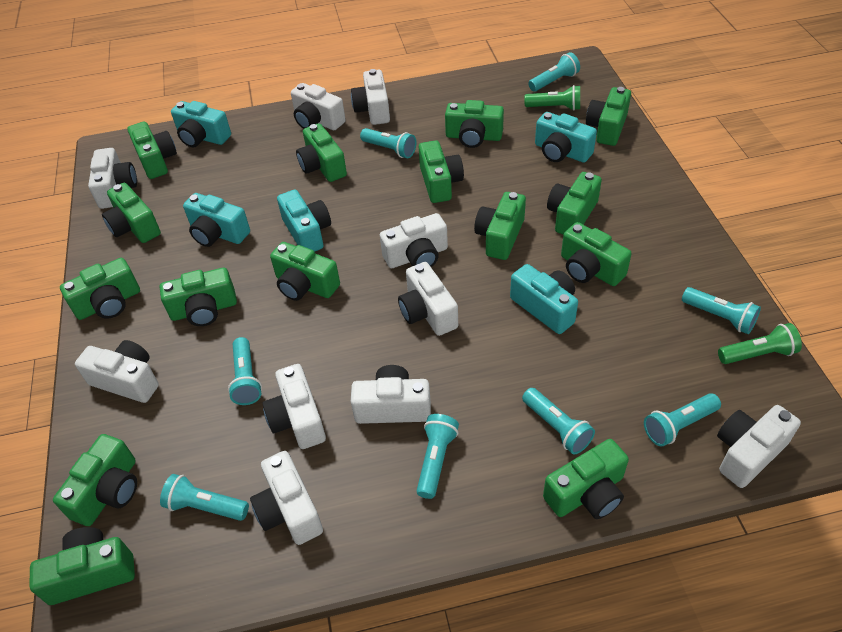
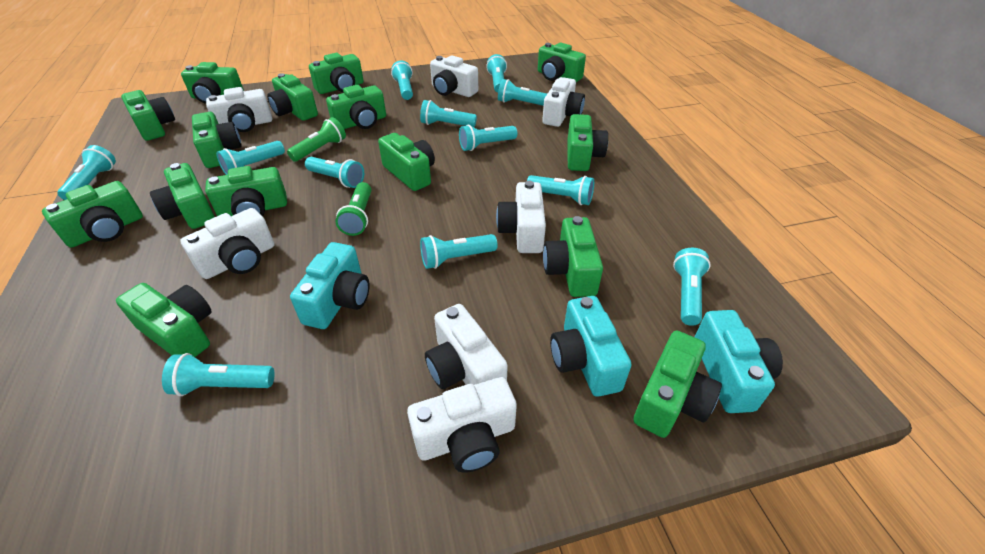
turquoise camera: [171,101,231,147] [183,193,250,247] [277,190,331,252] [510,264,578,334] [535,112,597,163] = 5 -> [290,242,370,329] [550,296,632,397] [695,310,783,413] = 3
turquoise flashlight: [160,474,249,521] [228,337,262,405] [360,128,416,158] [417,414,459,499] [522,388,595,454] [528,52,580,92] [644,393,721,446] [682,287,761,334] = 8 -> [57,145,116,200] [162,353,275,396] [216,141,285,175] [305,157,364,188] [391,60,413,100] [420,100,477,127] [420,234,498,269] [459,125,517,151] [486,54,507,93] [498,79,547,106] [527,175,594,205] [673,247,711,326] = 12
white camera: [75,340,159,403] [88,148,137,209] [250,451,323,545] [262,364,326,449] [291,83,346,130] [351,69,390,125] [351,365,431,424] [380,213,448,268] [398,262,458,336] [717,405,801,488] = 10 -> [180,208,274,279] [206,87,272,132] [407,377,517,473] [425,304,508,389] [430,55,478,97] [496,181,546,253] [542,77,585,127] = 7

